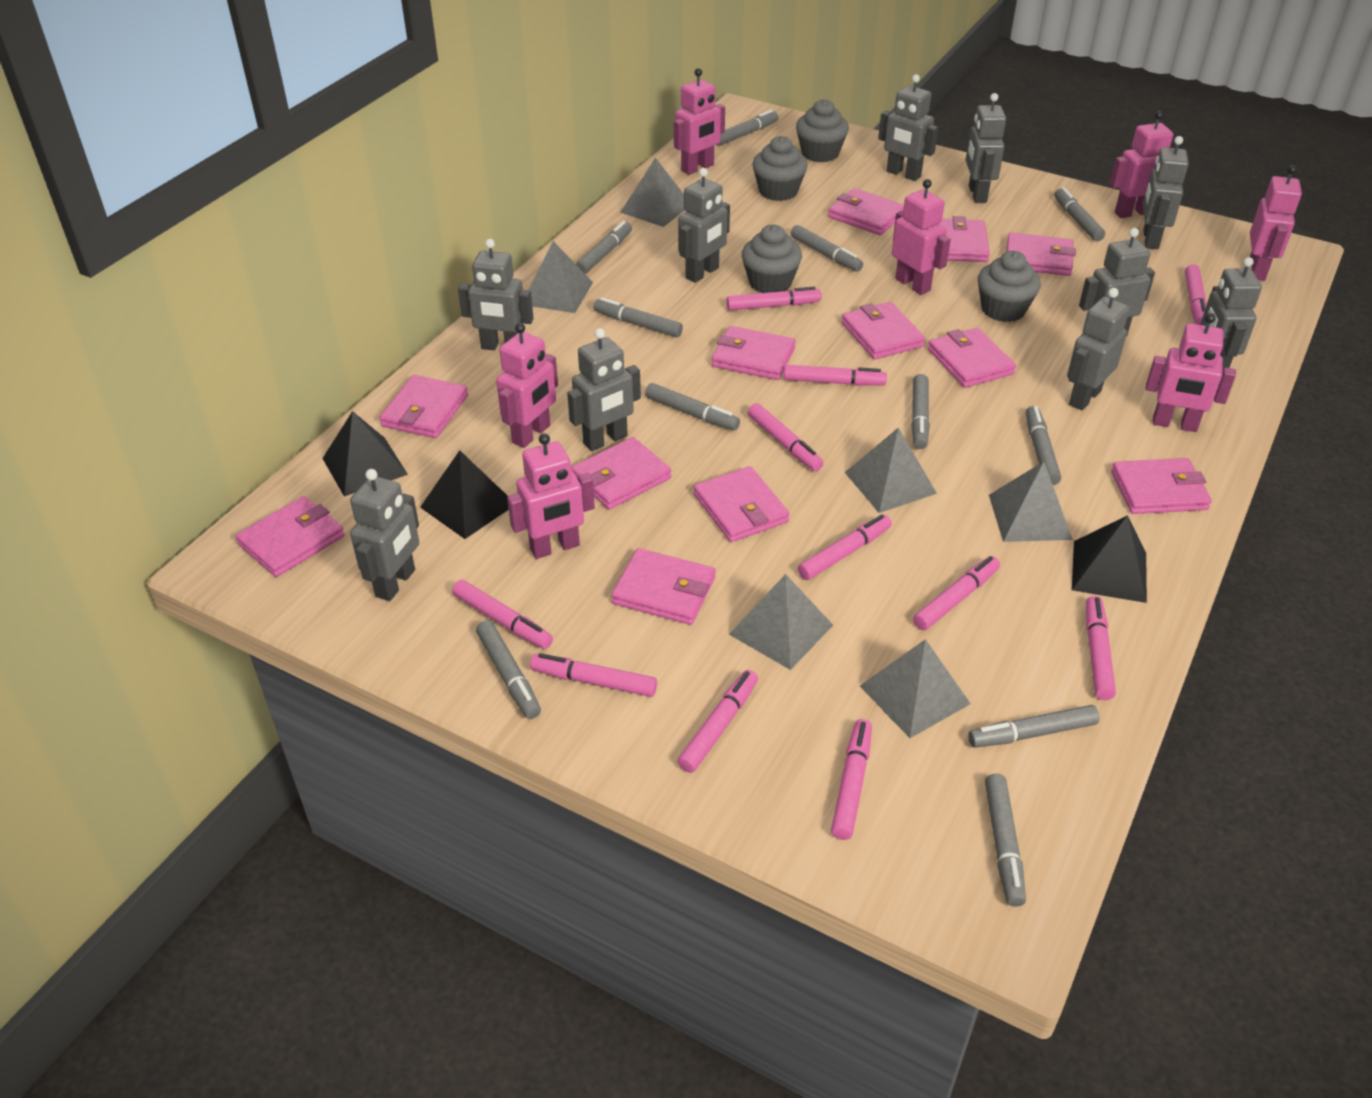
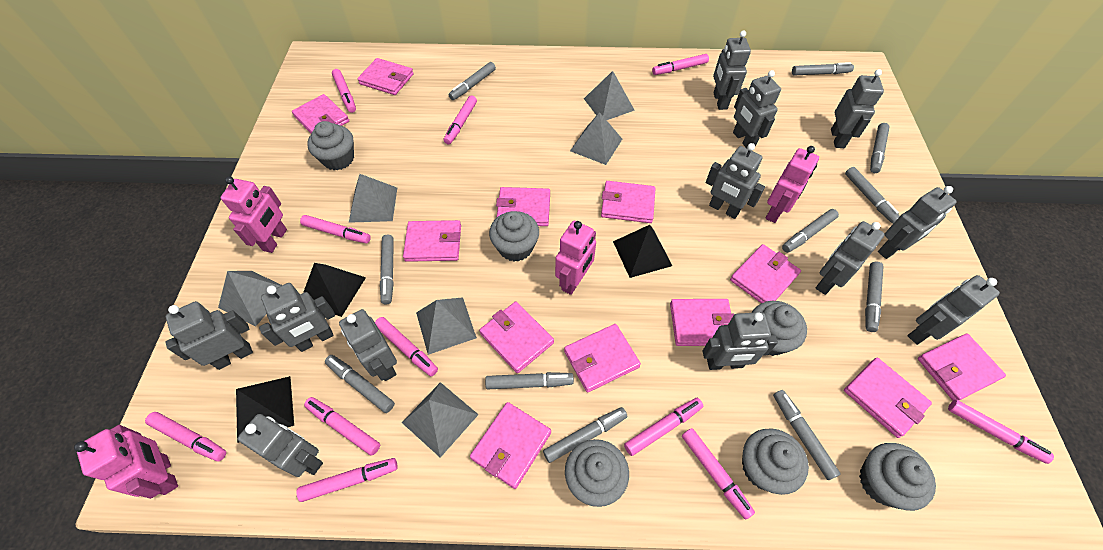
grey cupcake: [742,225,802,293] [753,136,808,201] [796,99,849,162] [978,251,1041,322] = 4 -> [307,121,354,171] [489,211,539,262] [565,439,629,507] [742,428,809,495] [752,301,807,356] [859,443,936,511] = 6
grey robot: [350,469,419,601] [458,239,534,350] [567,328,641,451] [678,168,730,283] [878,74,938,181] [966,93,1006,203] [1067,288,1130,410] [1079,228,1155,337] [1143,136,1189,249] [1200,257,1262,372] = 10 -> [165,301,253,370] [237,414,323,477] [259,283,335,352] [339,309,397,381] [702,312,778,370] [706,143,765,219] [713,31,751,110] [733,70,781,149] [815,221,885,295] [831,69,884,148] [878,186,957,259] [907,275,1000,345] = 12
pink robot: [496,323,558,448] [507,433,595,559] [674,68,725,175] [892,179,951,295] [1110,111,1173,218] [1146,313,1236,432] [1250,165,1302,281] = 7 -> [74,425,178,499] [220,176,287,253] [555,220,596,295] [765,146,819,223] = 4

